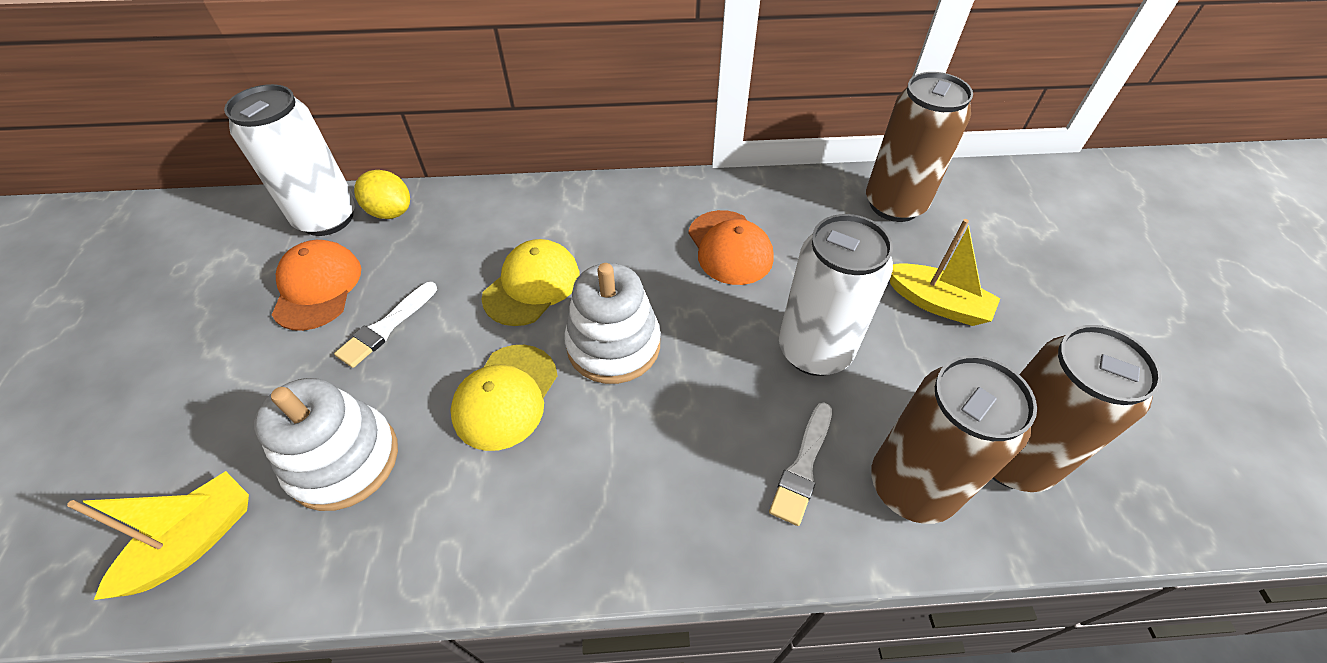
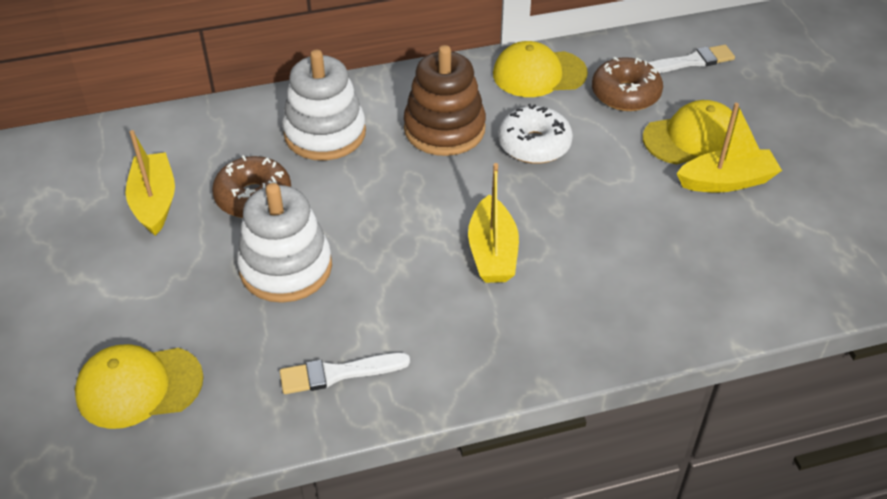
brown can: [866,72,973,222] [871,355,1037,524] [992,325,1162,492] = 3 -> none = 0
brown donut: none = 0 -> [212,155,291,218] [592,57,663,111] = 2
brown stacking toy: none = 0 -> [404,45,486,156] = 1
orange cap: [272,240,361,331] [688,210,774,285] = 2 -> none = 0
white can: [224,84,356,236] [779,214,893,376] = 2 -> none = 0
white donut: none = 0 -> [498,104,573,164] = 1
yellow boat: [67,471,249,600] [890,219,1000,326] = 2 -> [125,130,175,236] [468,163,519,283] [677,103,782,192] = 3
yellow cap: [450,345,558,451] [482,239,579,326] = 2 -> [75,344,204,429] [493,41,588,97] [643,100,736,165] = 3
yellow lemon: [354,170,410,219] = 1 -> none = 0

